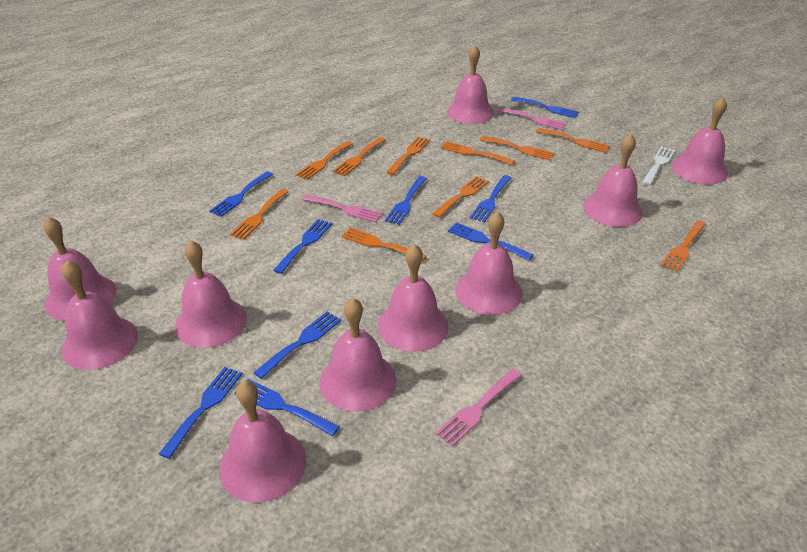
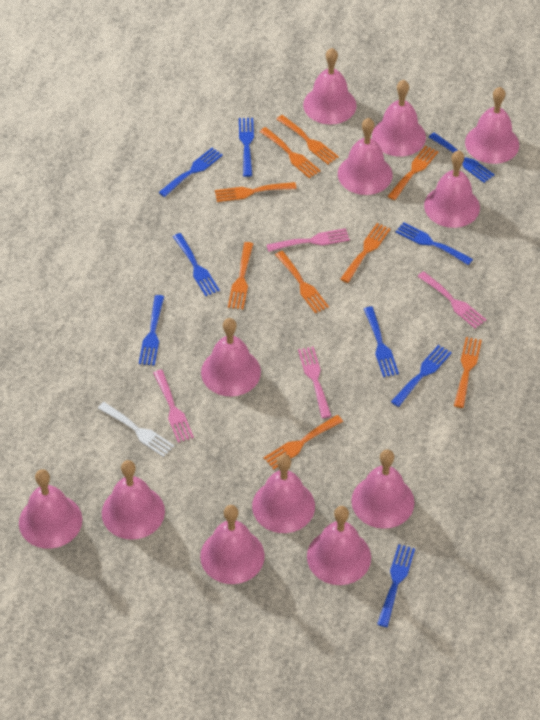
orange fork: [230,189,288,240] [296,141,353,180] [333,137,385,176] [342,227,427,262] [386,137,430,175] [432,176,489,218] [440,141,515,165] [480,136,554,160] [536,128,610,153] [660,220,707,272] = 10 -> [215,182,297,202] [228,242,253,309] [259,127,321,179] [264,415,343,469] [275,251,329,313] [276,115,339,164] [340,223,391,283] [388,146,438,200] [454,337,482,408] = 9
pink bell: [43,217,117,321] [62,260,138,370] [175,240,247,348] [219,381,306,503] [319,298,396,412] [378,244,449,352] [447,45,494,124] [455,211,523,315] [583,134,643,227] [672,97,728,185] = 10 -> [19,469,82,549] [102,460,165,540] [200,505,265,584] [201,318,261,397] [252,454,315,533] [303,48,357,125] [307,506,371,585] [338,118,393,195] [351,449,414,529] [372,80,426,157] [424,150,480,228] [465,87,519,164] = 12
pink fork: [301,194,383,222] [435,369,522,447] [497,107,567,130] = 3 -> [153,369,194,443] [267,228,350,252] [298,347,331,418] [417,271,486,329] = 4

